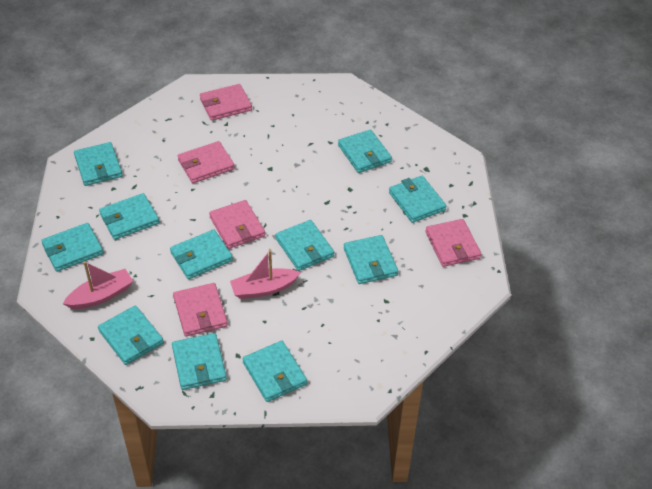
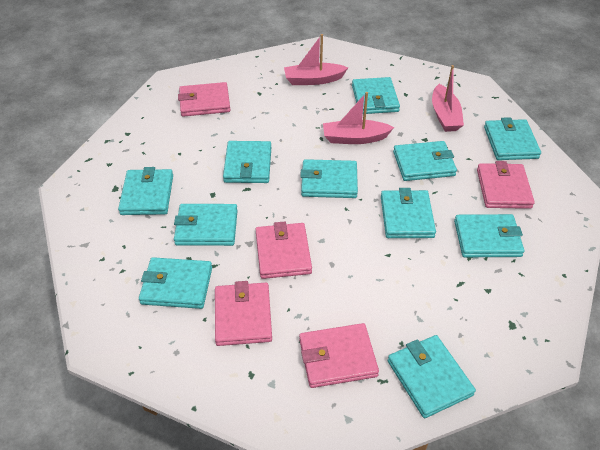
pink boat: [63,261,133,309] [230,250,301,299] = 2 -> [284,34,348,85] [323,92,394,144] [432,65,464,132] = 3

